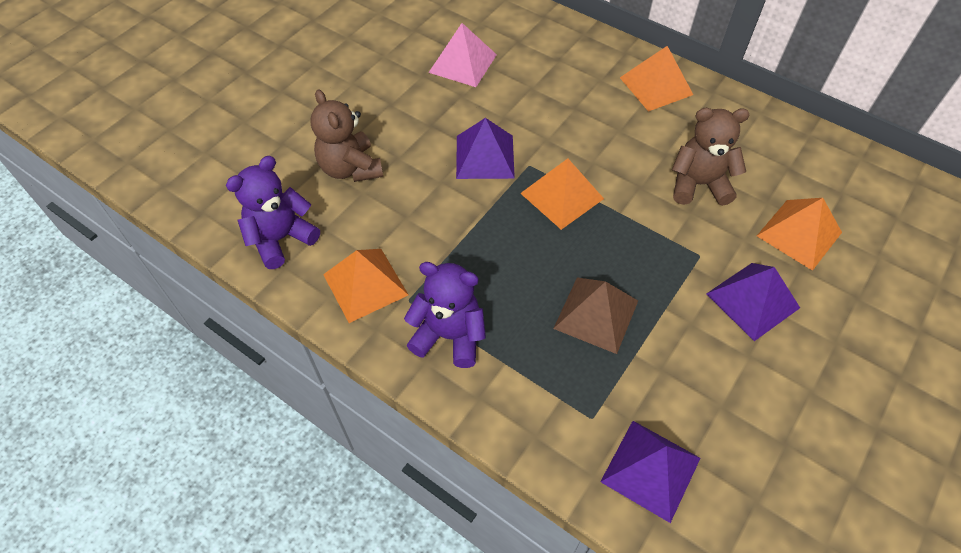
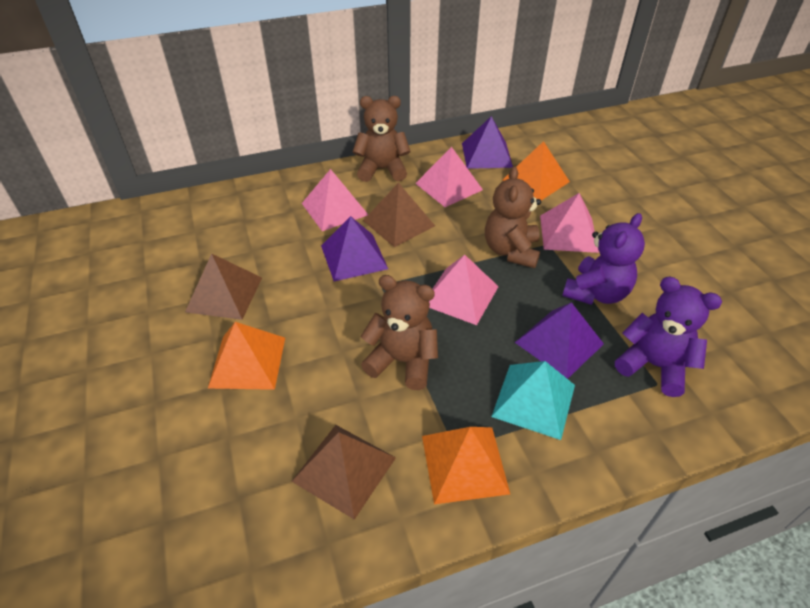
brown pyramid: [553,278,638,354] = 1 -> [185,253,262,320] [291,425,396,520] [363,183,435,247] = 3
brown teddy bear: [310,89,383,182] [672,108,749,206] = 2 -> [353,96,411,182] [361,275,438,390] [485,166,541,268] = 3
orange pyramid: [323,249,408,323] [520,158,604,230] [620,46,693,112] [757,198,842,271] = 4 -> [208,322,285,390] [422,427,510,504] [502,141,570,201] = 3
pink pyramid: [429,23,497,87] = 1 -> [302,169,368,231] [415,147,483,207] [429,255,499,325] [540,193,599,253] = 4
turquoise pyramid: none = 0 -> [491,361,575,440] = 1

